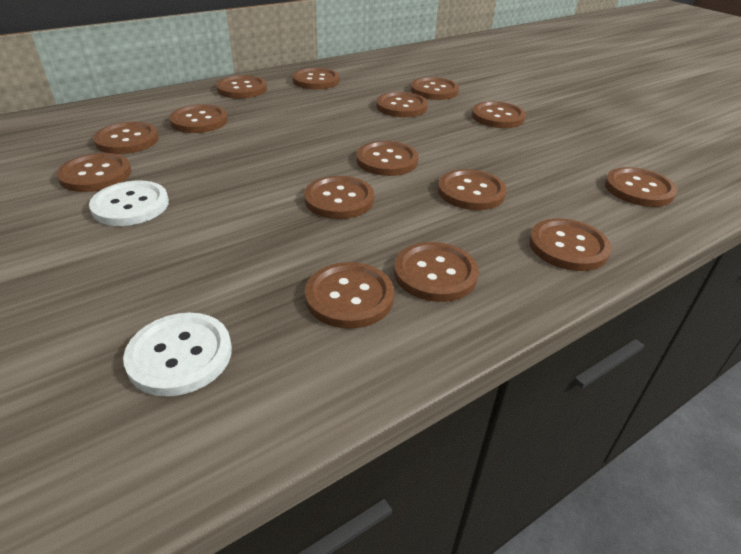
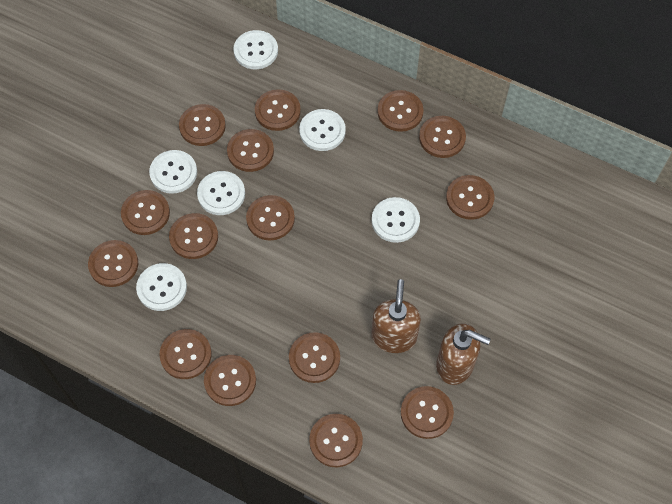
brown soap dispenser: none = 0 -> [371,279,421,353] [436,323,490,385] = 2
white button: [89,181,169,226] [123,313,232,397] = 2 -> [136,263,187,311] [149,150,197,194] [197,171,245,215] [233,30,278,69] [299,109,346,151] [372,197,420,243] = 6

